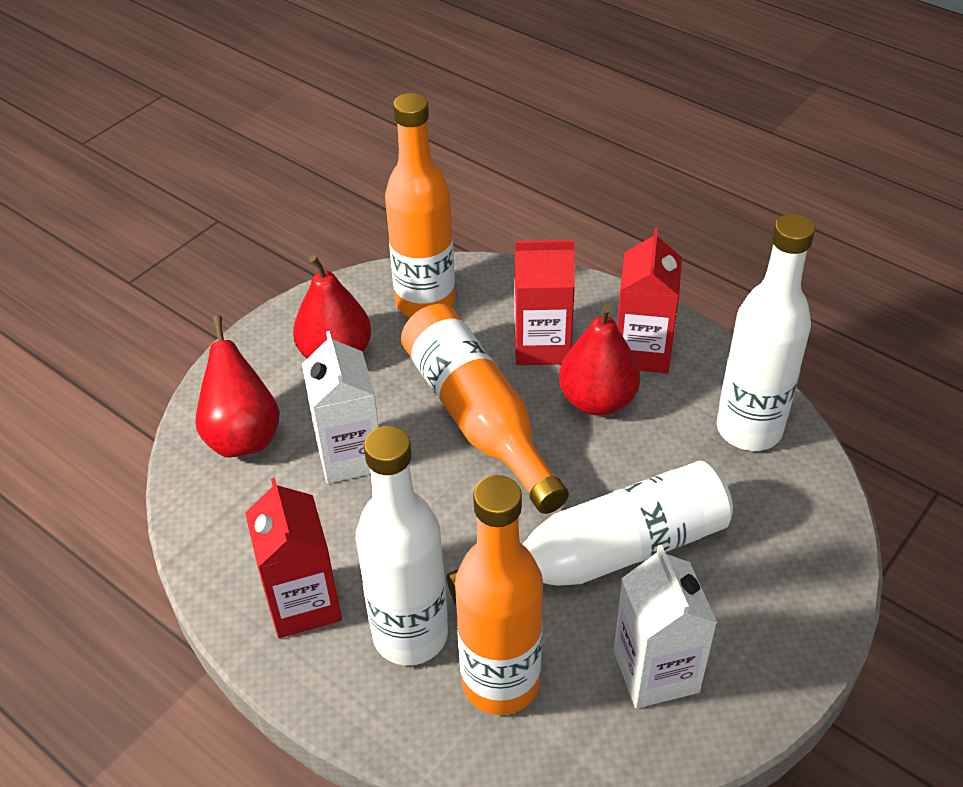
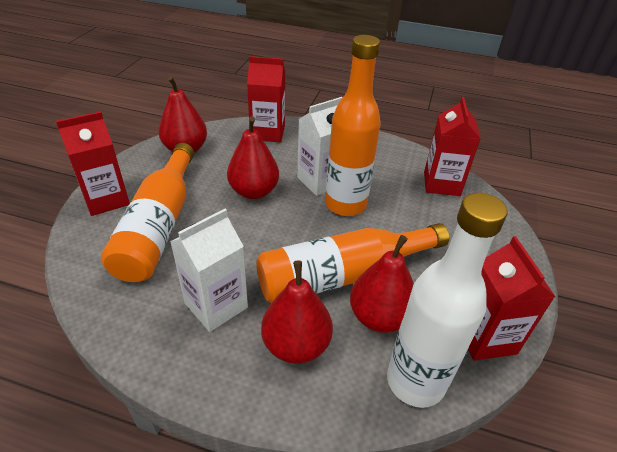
red carton: [245,478,342,638] [514,240,575,365] [617,228,682,373] = 3 -> [56,111,130,216] [247,56,285,142] [424,97,481,196] [468,236,555,361] = 4
red pear: [195,315,280,458] [293,255,371,358] [559,304,640,416] = 3 -> [159,76,207,153] [227,116,279,199] [261,260,333,364] [350,235,414,333] = 4
white bottle: [356,426,448,665] [447,461,733,605] [717,214,815,451] = 3 -> [387,193,507,408] = 1

